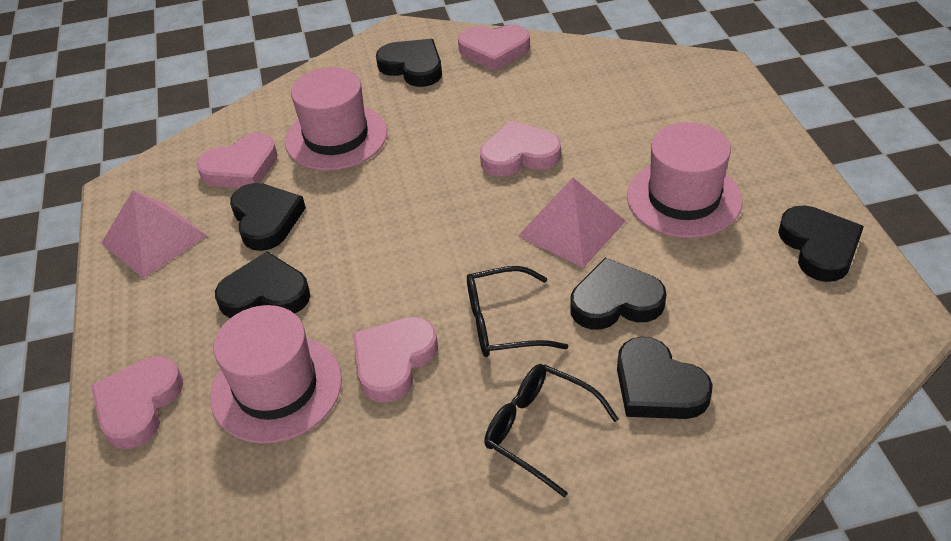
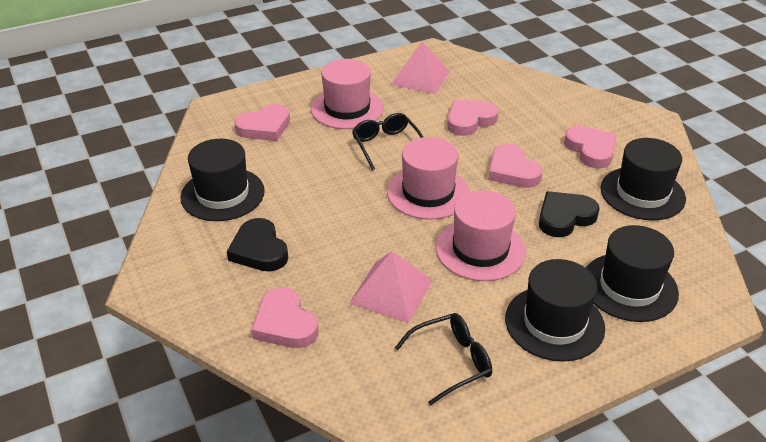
black hat: none = 0 -> [180,139,265,221] [505,259,605,362] [586,225,679,322] [600,138,686,221] = 4
black heart: [215,251,310,318] [230,183,306,251] [376,39,442,87] [570,258,666,330] [617,337,713,419] [778,205,864,282] = 6 -> [227,218,288,271] [539,191,600,237] = 2

